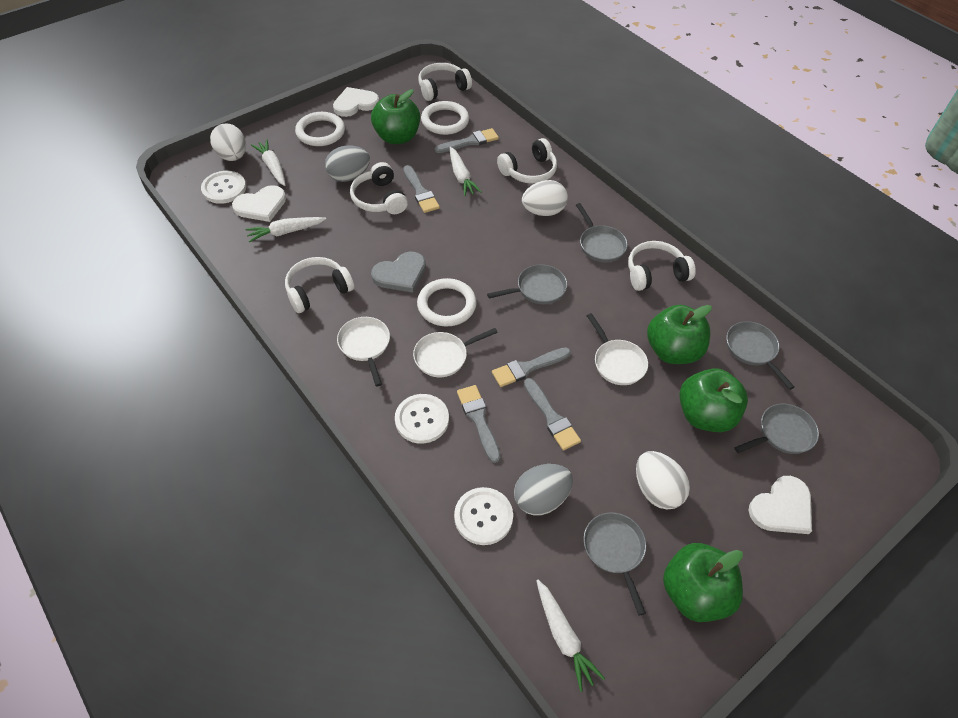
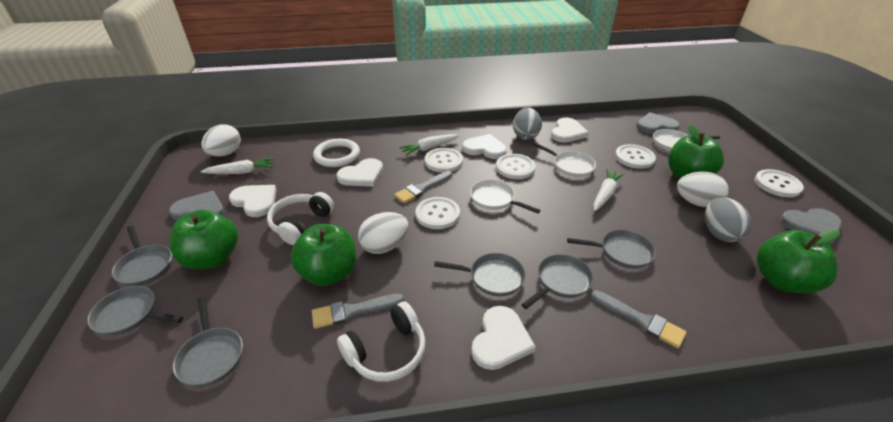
grey brush: [403,165,440,213] [434,128,499,153] [457,385,500,463] [492,347,571,387] [524,378,581,451] = 5 -> [312,294,404,329] [394,171,452,204] [591,290,687,349] = 3
grey heart: [371,251,426,292] = 1 -> [169,191,224,220] [636,112,680,134] [780,208,842,244] = 3
grey pan: [487,264,567,304] [576,203,628,263] [584,513,646,616] [727,321,794,390] [734,404,819,454] = 5 -> [87,286,183,336] [112,226,172,286] [173,297,243,387] [434,253,525,297] [521,254,594,309] [567,230,656,269] = 6
white button: [201,171,246,204] [395,394,449,444] [454,487,513,545] = 3 -> [415,197,460,229] [425,148,463,173] [496,154,535,179] [615,144,656,169] [755,169,804,197] = 5
white carrot: [245,217,326,243] [251,139,285,186] [450,147,481,196] [536,580,605,692] = 4 -> [201,158,274,174] [399,134,459,156] [593,169,624,211] = 3
white headphones: [285,257,354,313] [350,162,408,214] [418,63,472,101] [497,138,557,184] [628,241,696,291] = 5 -> [267,192,334,245] [337,301,426,382] = 2
white heart: [232,185,286,222] [333,87,379,117] [748,476,812,534] = 3 -> [229,185,277,217] [337,158,383,187] [462,134,507,159] [471,306,536,370] [551,117,589,143] = 5
white ring: [295,112,345,146] [417,278,477,327] [421,101,469,135] = 3 -> [313,138,360,167] = 1

